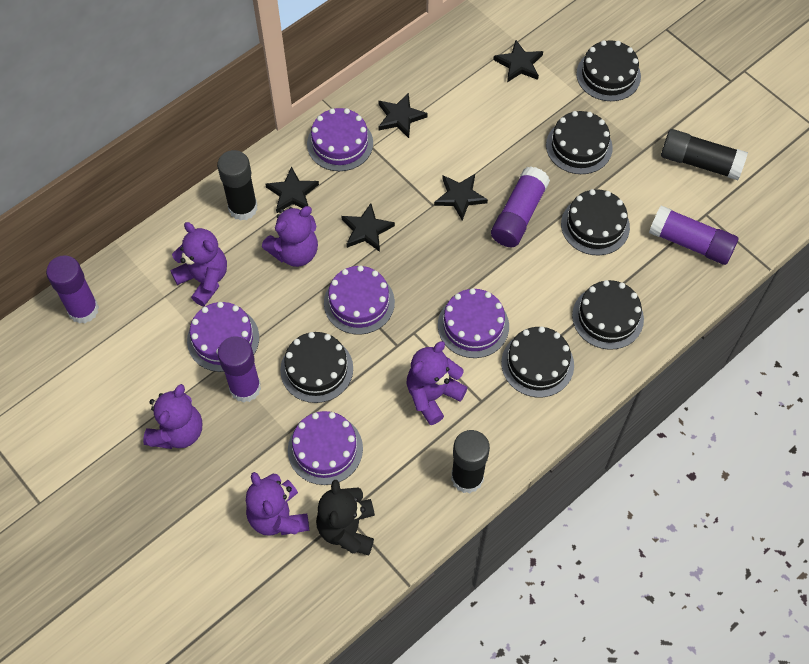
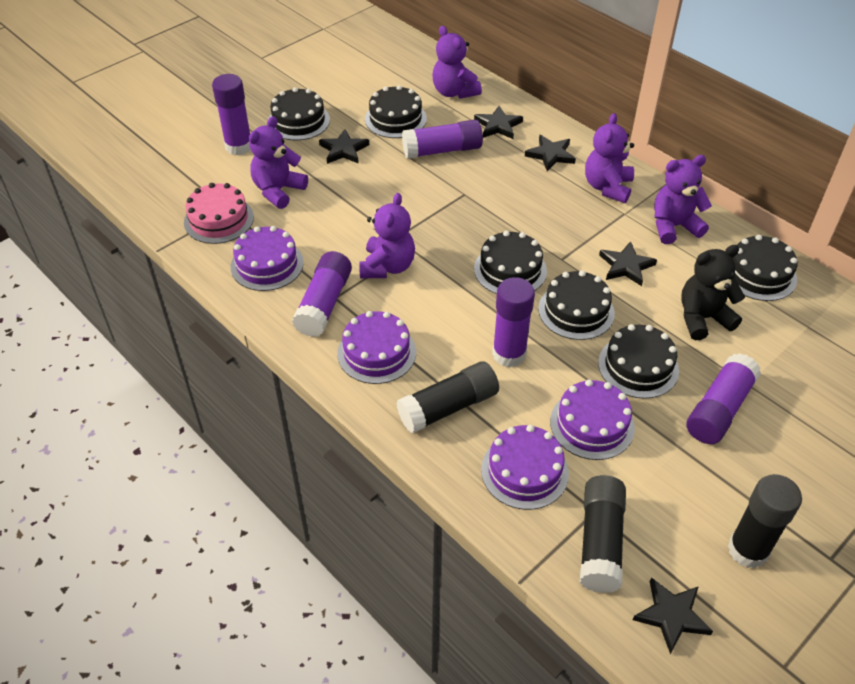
pink cake: none = 0 -> [184,183,254,244] = 1
purple cake: [187,302,259,372] [288,411,363,485] [307,108,373,171] [324,265,395,335] [438,288,509,358] = 5 -> [231,226,304,291] [337,311,416,384] [481,425,569,510] [550,379,635,460] = 4
purple glue stick: [46,255,99,324] [218,336,261,403] [491,166,550,247] [649,205,738,265] = 4 -> [212,74,251,155] [292,251,352,337] [402,120,483,159] [492,277,535,367] [686,353,761,444] = 5

